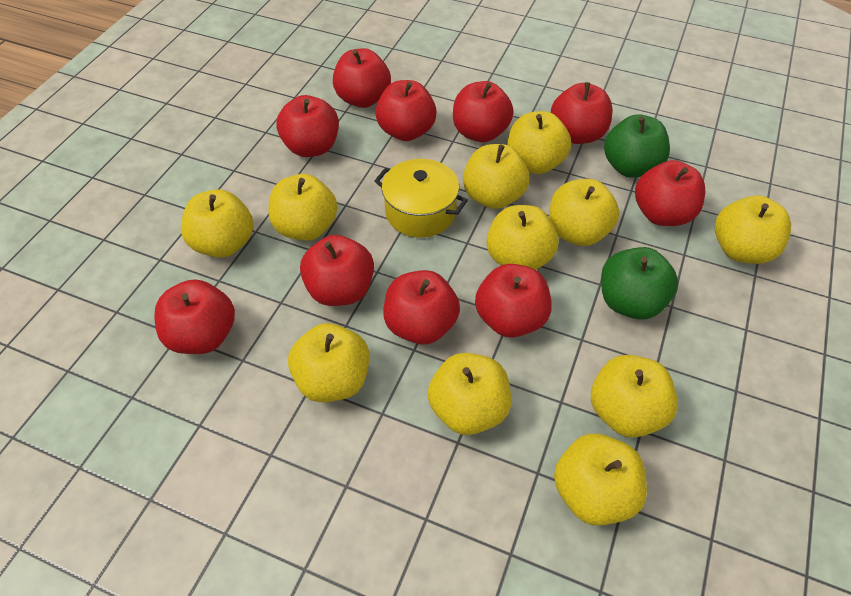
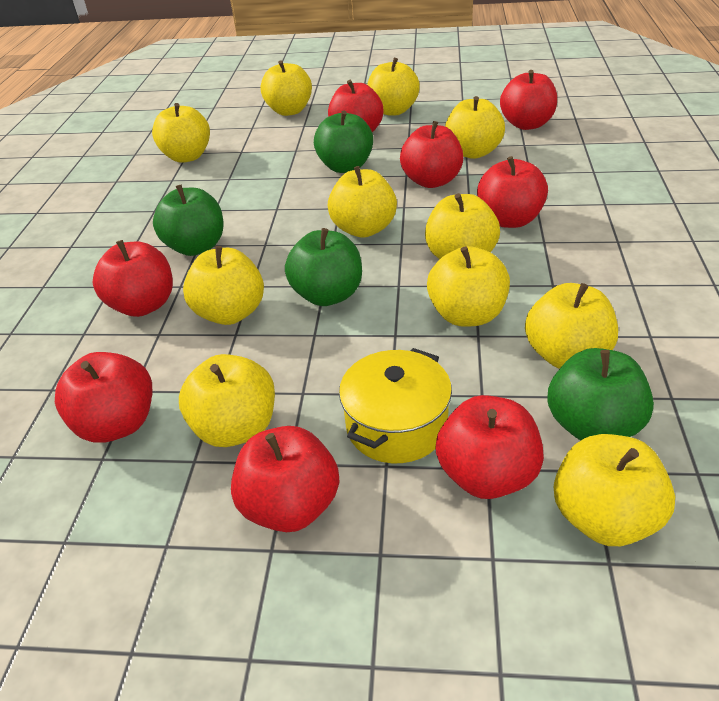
green apple: [601,247,678,319] [604,114,670,178] = 2 -> [153,184,224,256] [285,228,362,306] [314,111,373,173] [547,348,654,440] = 4
red apple: [154,279,235,354] [276,95,339,157] [300,235,374,306] [333,48,391,108] [375,80,437,141] [383,270,460,344] [453,81,514,142] [475,264,552,338] [551,82,613,144] [635,160,705,226] = 10 -> [55,352,152,443] [93,240,173,317] [231,426,339,532] [328,80,383,132] [400,121,463,188] [435,395,544,499] [477,156,548,228] [500,70,557,130] = 8

